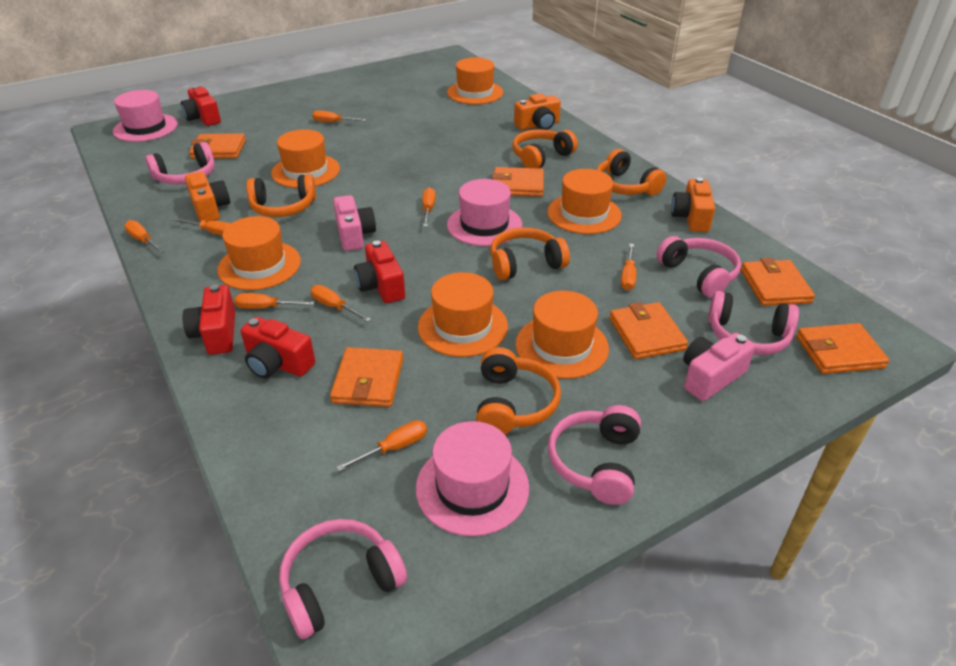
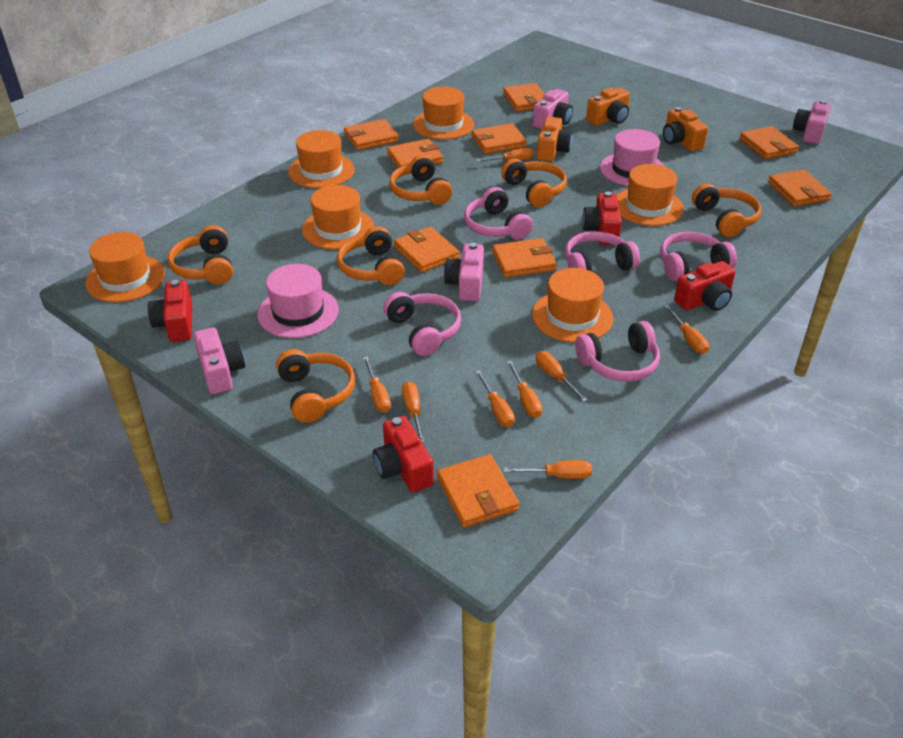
orange headphones: [246,174,316,217] [476,347,561,434] [490,227,570,280] [512,129,578,168] [597,149,667,196] = 5 -> [168,225,233,284] [276,349,355,423] [337,226,405,285] [389,155,452,205] [501,158,567,208] [692,183,761,237] = 6
orange wallet: [189,133,246,159] [330,347,403,407] [492,167,544,197] [609,302,688,359] [741,258,815,306] [796,323,889,374] = 6 -> [344,119,399,151] [387,139,443,168] [394,227,459,273] [437,454,519,528] [471,123,527,154] [492,238,557,278] [503,83,544,112] [739,126,799,160] [768,170,832,207] = 9
pink camera: [333,195,376,251] [683,333,755,401] = 2 -> [194,328,245,394] [444,243,484,301] [533,89,573,129] [793,100,831,144] = 4
pink hat: [113,90,178,142] [416,421,529,536] [447,179,522,246] = 3 -> [258,264,339,338] [600,129,665,186] = 2

